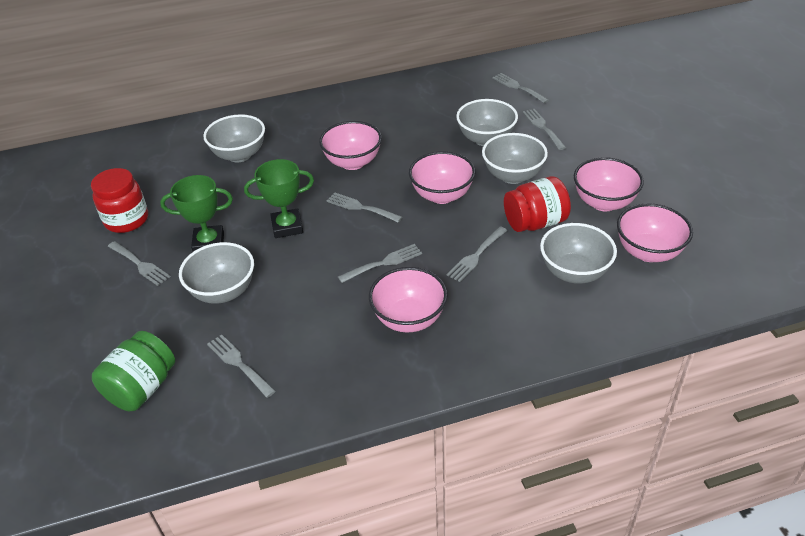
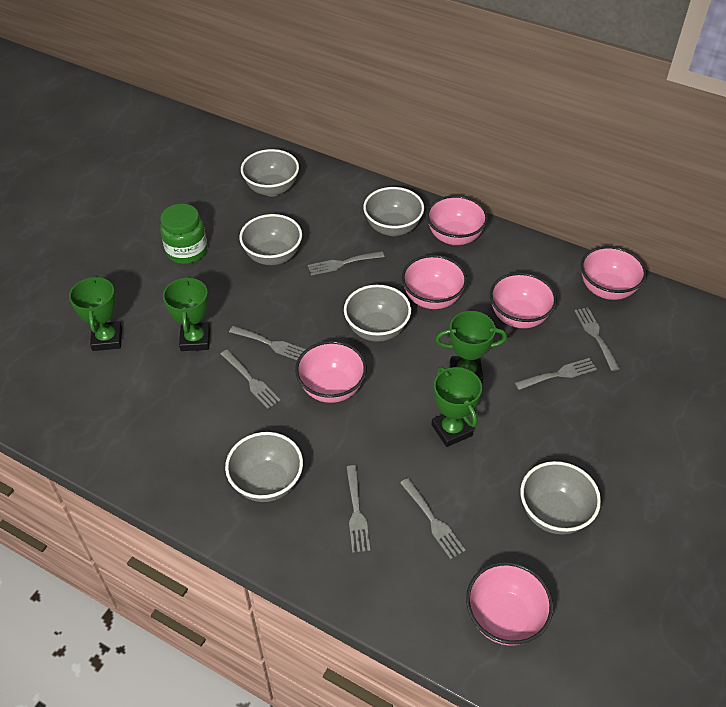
green trophy: [160,175,233,252] [244,159,314,238] = 2 -> [69,275,122,351] [163,276,210,351] [431,367,482,447] [435,311,507,383] = 4
grey bowl: [179,242,254,304] [203,114,265,163] [456,99,518,146] [482,133,548,184] [540,223,617,284] = 5 -> [225,432,303,502] [239,214,302,265] [241,149,299,196] [344,285,411,342] [363,187,424,236] [520,461,601,535] = 6
pink bowl: [319,121,382,170] [369,267,447,333] [409,151,475,204] [574,157,644,211] [617,203,693,262] = 5 -> [295,341,367,403] [402,255,467,309] [426,195,488,245] [466,562,553,646] [490,272,557,328] [581,246,647,300] = 6
red jar: [91,168,148,233] [504,176,571,232] = 2 -> none = 0

